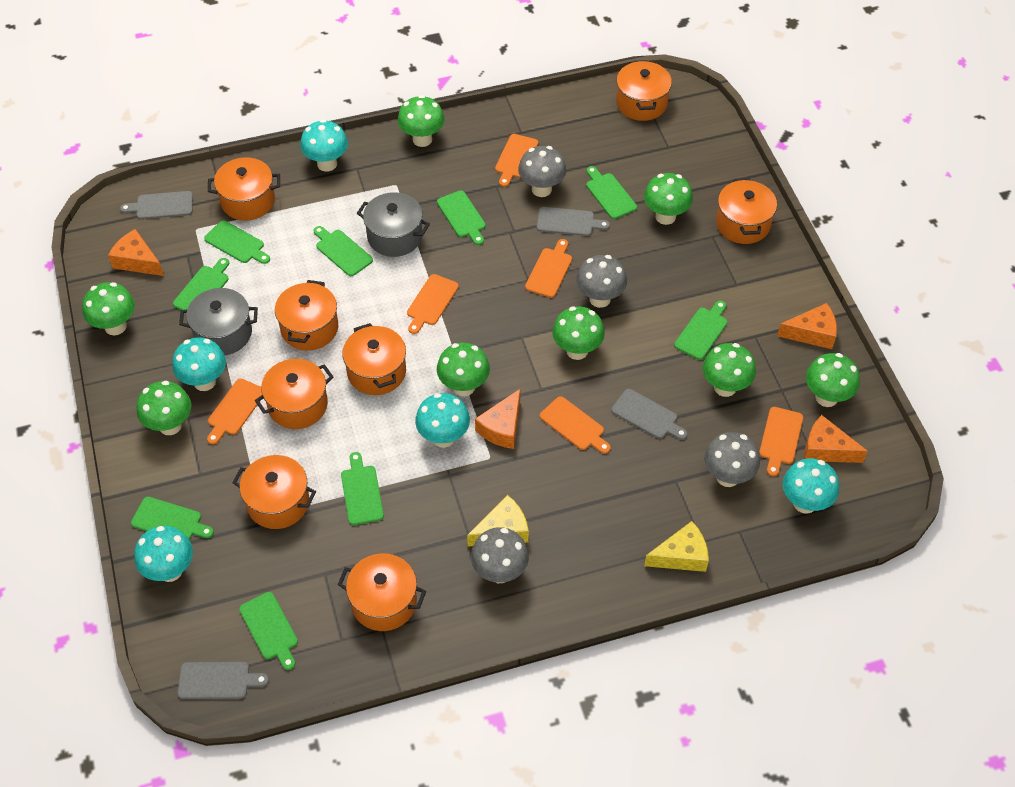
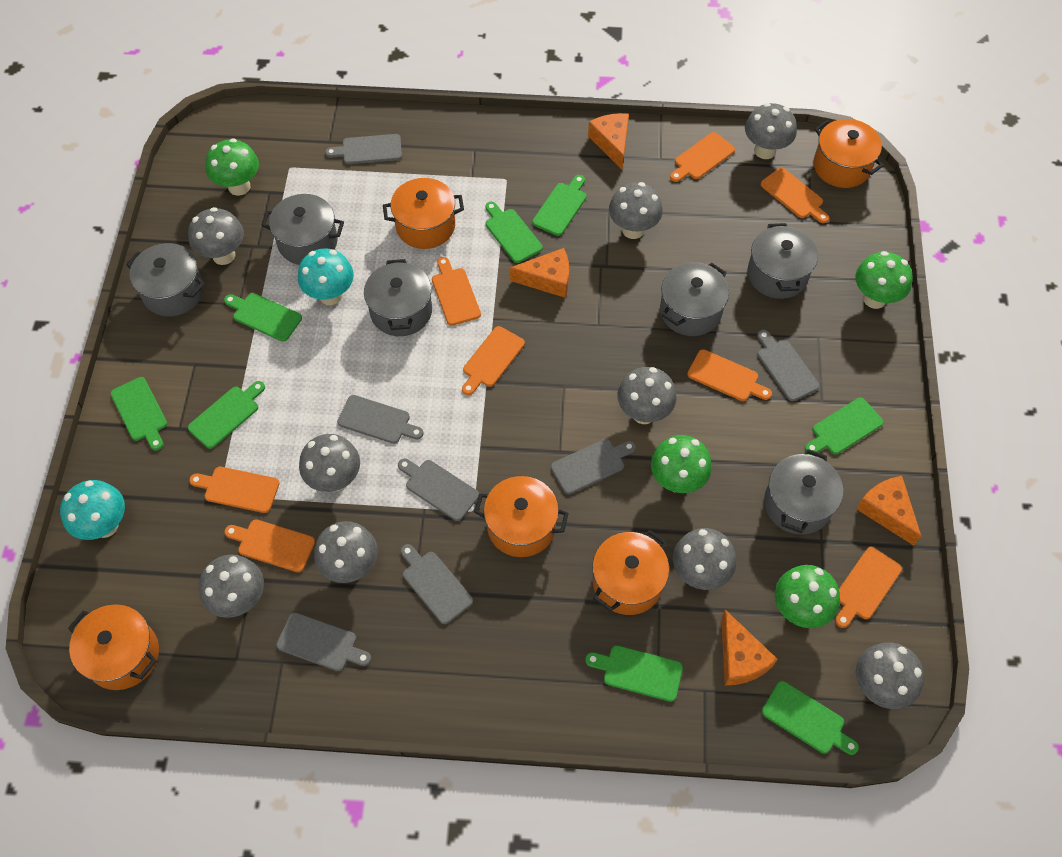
green cutting board: [131,497,214,540] [173,258,229,310] [204,220,270,264] [239,592,298,670] [314,226,373,276] [341,452,384,525] [437,190,486,245] [586,166,637,219] [674,301,728,360] = 9 -> [110,377,167,451] [188,381,265,449] [224,293,302,342] [485,202,543,263] [532,175,586,236] [585,645,683,702] [762,681,859,755] [805,398,884,455] = 8
green mushroom: [82,282,135,335] [137,381,191,435] [398,95,445,147] [437,343,490,396] [552,306,605,360] [644,173,693,225] [702,343,756,397] [806,353,860,407] = 8 -> [205,138,259,196] [651,435,712,493] [775,565,840,628] [855,251,913,309] = 4
grey cutting board: [120,191,193,219] [178,662,269,699] [537,207,610,236] [611,389,688,440] = 4 -> [276,613,371,671] [325,134,402,164] [337,395,424,444] [398,458,479,521] [401,544,473,624] [551,439,636,494] [757,330,820,401] = 7
grey mushroom: [471,527,529,583] [518,146,566,197] [576,255,627,308] [704,432,760,487] = 4 -> [188,207,244,265] [199,555,264,618] [299,434,360,492] [314,521,378,583] [609,182,663,239] [618,367,677,424] [673,528,736,590] [745,103,797,159] [856,643,924,709] = 9
grey pot: [179,288,258,355] [357,192,430,257] = 2 -> [126,243,204,316] [261,194,344,265] [364,259,432,336] [660,262,729,336] [748,223,818,299] [764,449,843,535] = 6
orange cutting board: [207,379,262,445] [407,274,459,334] [495,134,538,187] [525,239,572,298] [540,396,611,454] [759,407,803,476] = 6 -> [189,467,279,513] [224,519,315,572] [432,257,481,326] [462,326,525,395] [670,132,735,182] [687,349,772,401] [761,168,829,223] [835,547,902,628] = 8
orange pot: [208,157,280,221] [232,455,316,529] [255,359,333,429] [275,280,338,351] [338,554,426,631] [342,323,406,395] [616,60,672,121] [716,178,777,244] = 8 -> [68,604,159,690] [383,178,464,249] [474,476,569,557] [592,530,669,615] [813,119,884,188] = 5
turquoise mushroom: [134,526,193,582] [172,337,226,391] [300,119,348,172] [415,393,470,448] [783,458,839,514] = 5 -> [60,480,125,540] [298,248,354,305] = 2
yellow cheese: [467,495,529,546] [644,521,709,572] = 2 -> none = 0

